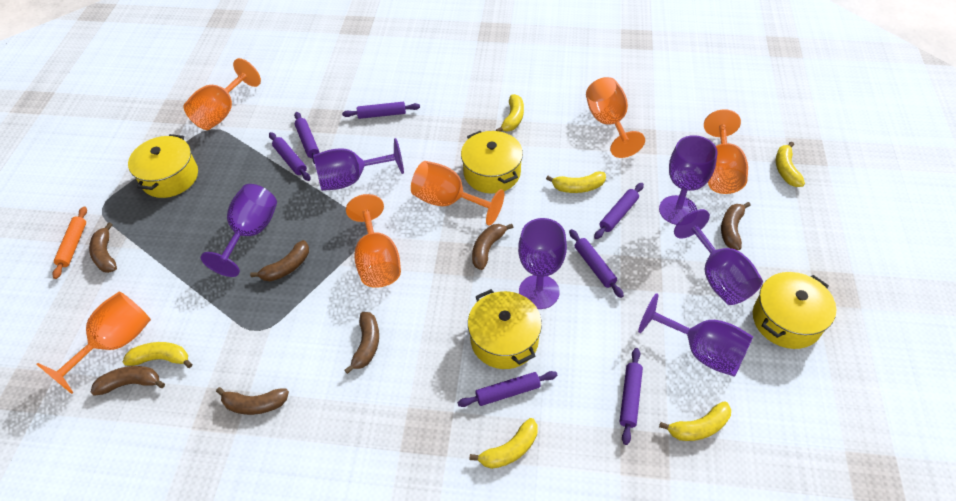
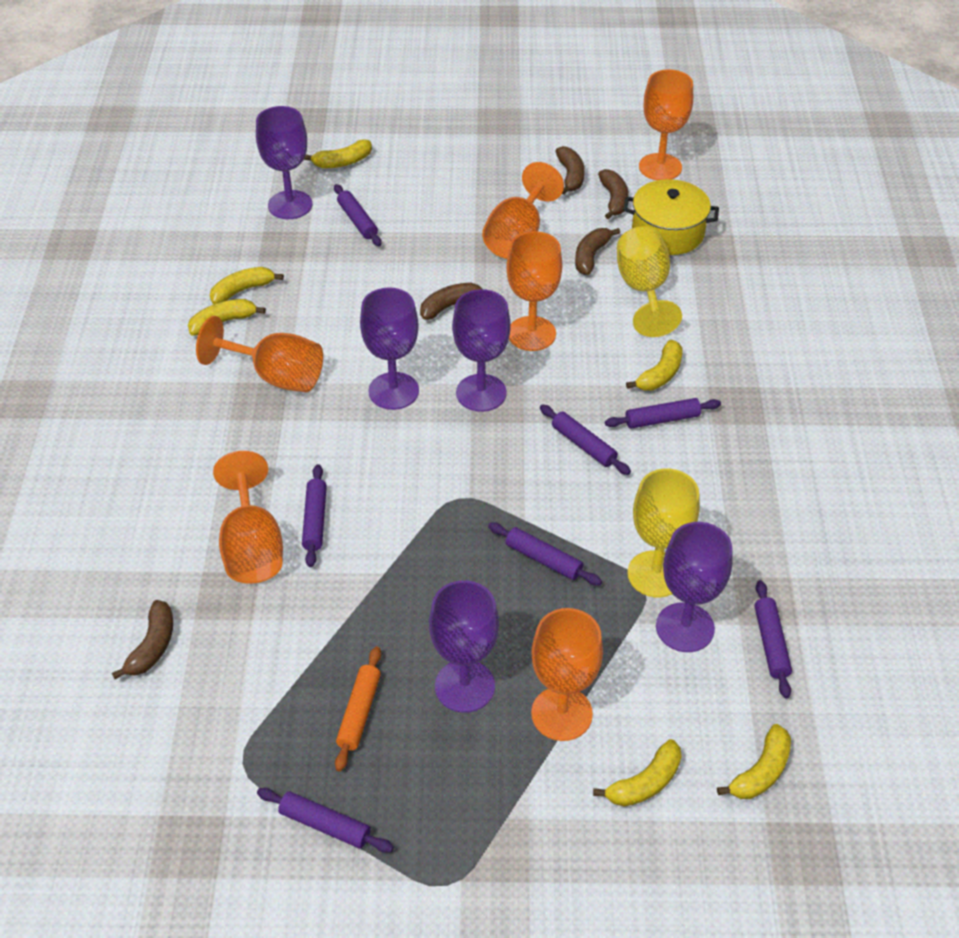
brown banana: [89,222,117,273] [90,366,165,396] [216,387,289,415] [250,240,309,281] [345,312,379,374] [472,224,513,270] [721,202,751,250] = 7 -> [112,600,173,679] [420,283,482,320] [555,146,585,195] [575,228,620,275] [598,169,629,219] = 5
purple goblet: [201,184,277,277] [313,138,404,191] [518,218,567,309] [638,293,753,377] [659,135,717,225] [674,209,763,305] = 6 -> [256,106,312,219] [360,287,419,410] [429,580,499,713] [452,289,511,412] [656,522,733,652] = 5
yellow goblet: none = 0 -> [617,226,682,337] [627,469,700,597] = 2
yellow pot: [128,134,198,198] [461,131,523,193] [468,289,542,369] [753,272,836,349] = 4 -> [623,179,719,255] = 1

